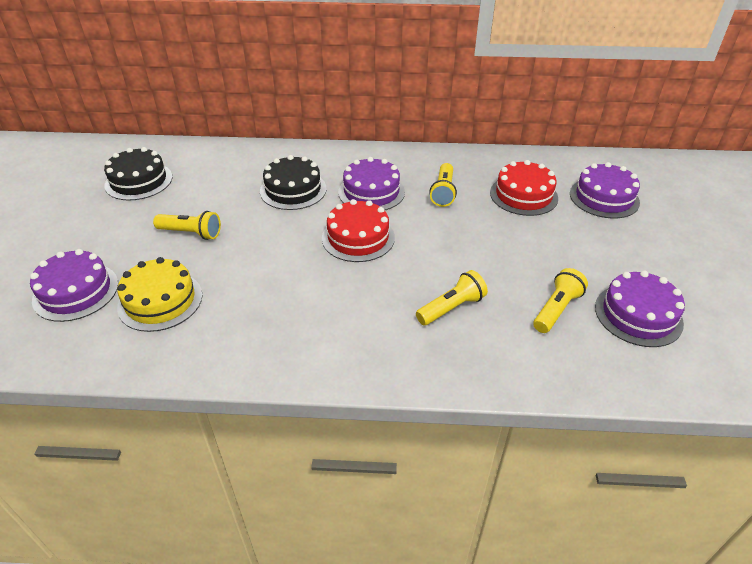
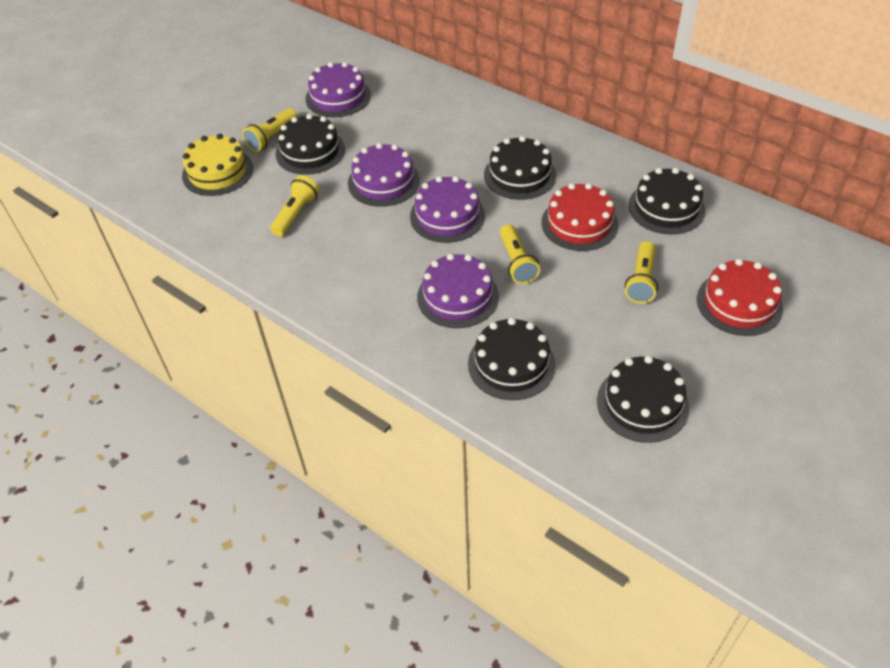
black cake: [104,147,172,200] [260,155,327,210] = 2 -> [276,114,345,175] [468,318,555,400] [484,136,556,200] [597,356,689,443] [628,168,705,234] = 5

